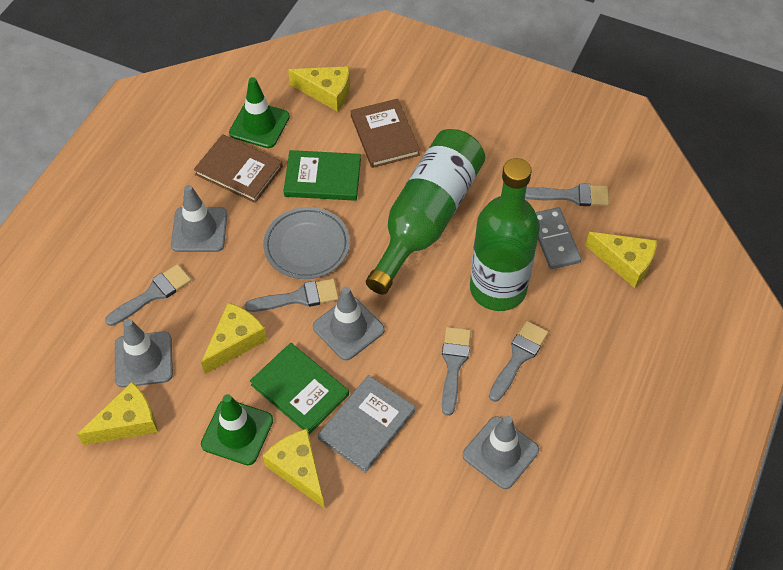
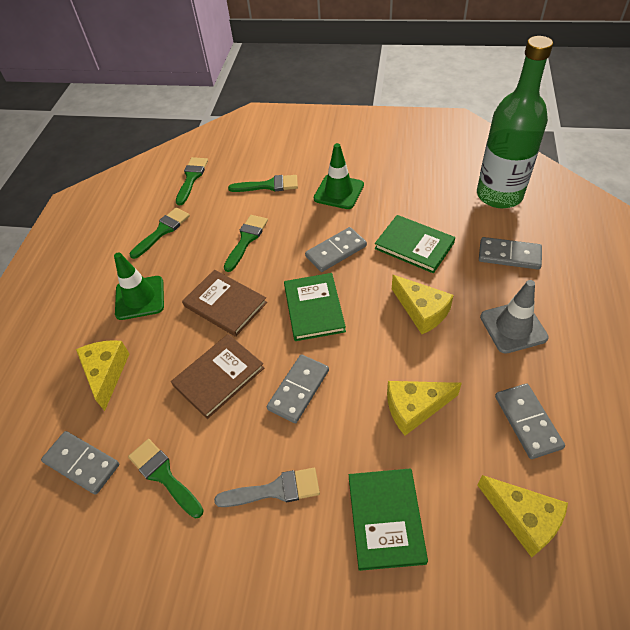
green book: [250,343,349,434] [284,150,361,201] = 2 -> [284,273,346,341] [349,468,428,571] [375,215,455,273] = 3
green bottle: [366,129,485,295] [470,158,540,311] = 2 -> [477,36,553,208] = 1
green brush: none = 0 -> [128,439,204,519] [130,207,190,259] [176,157,208,205] [224,215,268,272] [228,175,298,192] = 5
grey book: [318,375,415,473] = 1 -> none = 0
grey brush: [105,264,191,326] [245,278,339,312] [442,327,471,416] [489,321,549,402] [525,183,609,206] = 5 -> [214,468,320,507] = 1
grey domino: [535,207,581,269] = 1 -> [41,431,119,495] [267,354,329,423] [305,227,367,272] [479,237,542,270] [495,383,565,459] = 5
grey plate: [263,207,350,279] = 1 -> none = 0
grey traffic cone: [115,319,173,387] [171,185,227,252] [313,286,385,361] [463,416,539,489] = 4 -> [480,280,549,354] = 1
yellow cheese: [77,382,158,445] [201,303,267,374] [263,429,325,508] [288,66,350,112] [585,232,657,288] = 5 -> [76,340,130,411] [387,381,462,436] [392,275,454,334] [477,475,568,558] = 4

